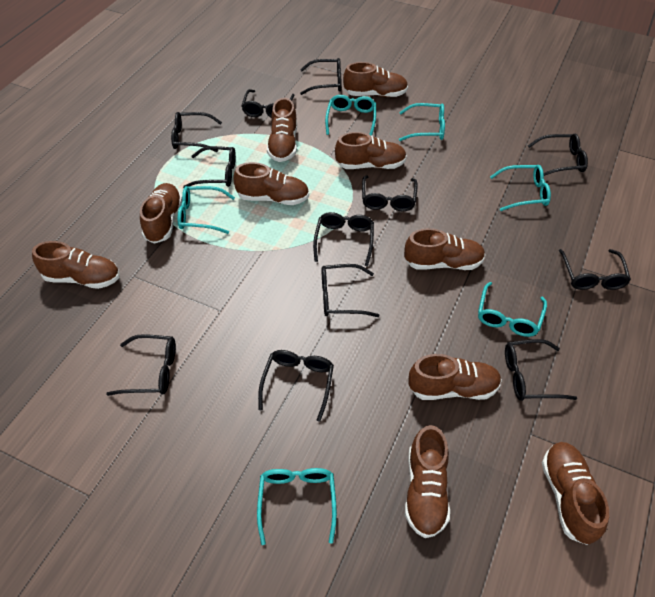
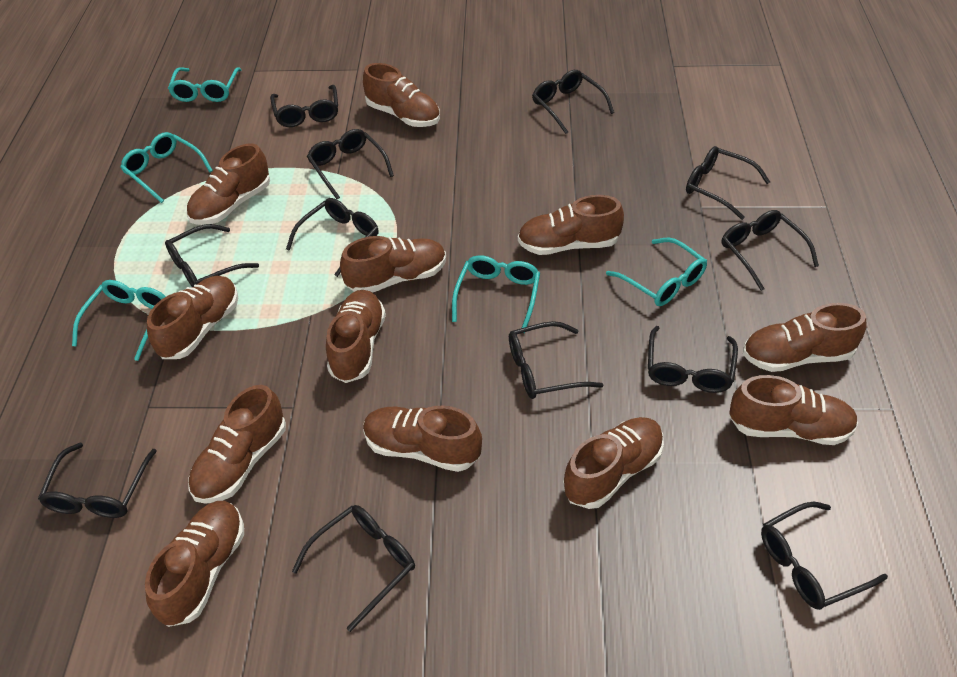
brown shoe: [32,241,120,289] [140,183,182,244] [233,162,309,205] [267,98,297,162] [335,132,407,169] [343,62,408,97] [404,228,486,270] [405,425,450,538] [408,354,502,400] [542,442,609,545] = 10 -> [145,501,244,627] [147,276,238,359] [186,144,270,225] [188,385,286,504] [326,290,386,383] [340,236,446,293] [363,63,440,127] [363,406,482,472] [518,195,624,255] [563,417,664,509] [729,375,858,445] [743,303,867,372] = 12
turquoise glasses: [178,186,235,234] [257,468,337,545] [325,95,376,136] [399,103,445,141] [478,282,547,337] [490,165,551,211] = 6 -> [72,280,166,361] [120,132,213,203] [168,67,241,102] [452,255,540,333] [606,237,707,306] = 5

